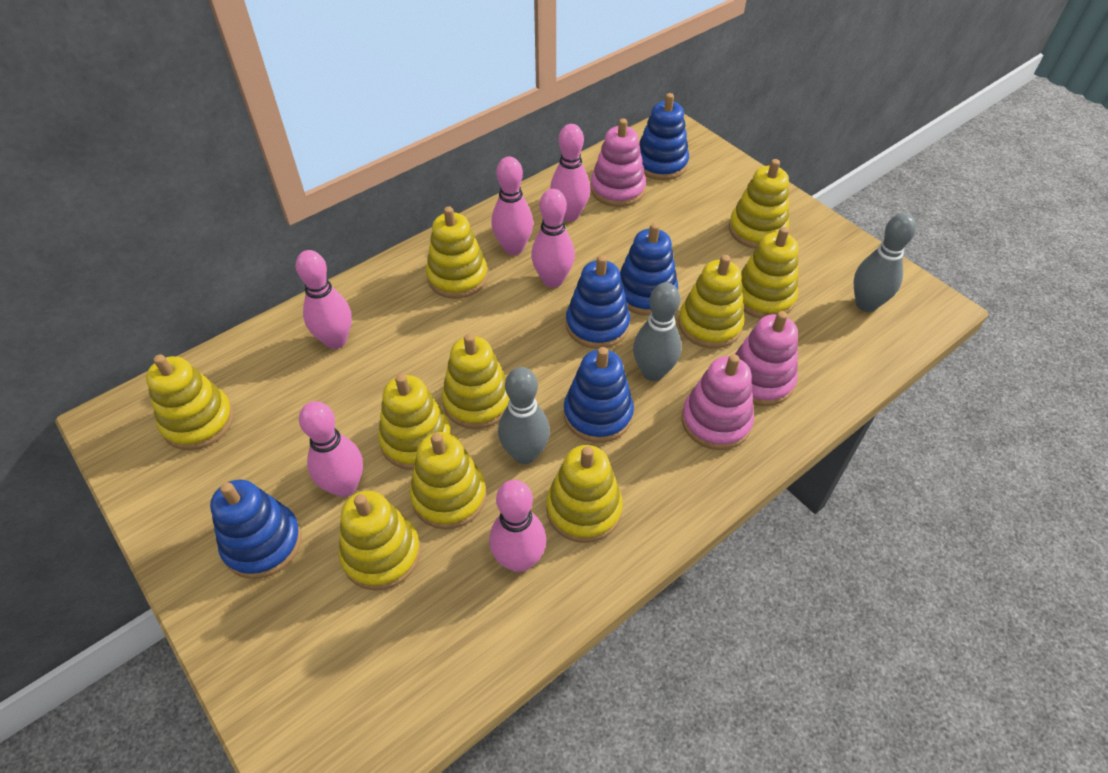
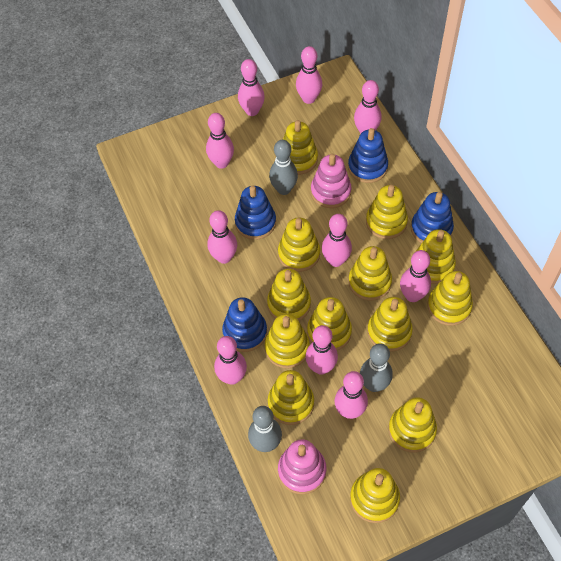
blue stacking toy: [210,480,302,579] [564,347,634,443] [566,255,630,349] [620,223,678,316] [639,93,689,180] = 5 -> [222,297,267,352] [235,185,276,240] [348,128,388,183] [411,192,454,243] = 4
pink bowling pin: [296,250,352,349] [299,401,363,497] [489,480,546,572] [491,157,533,255] [531,189,575,288] [550,124,590,222] = 6 -> [206,113,234,169] [208,210,237,264] [214,336,247,385] [238,59,265,116] [296,46,322,104] [305,325,338,375] [322,214,352,267] [334,371,368,419] [354,80,382,134] [400,250,431,302] = 10
pink stacking toy: [591,118,646,207] [682,354,754,450] [735,311,798,406] = 3 -> [278,439,326,494] [311,154,351,208] = 2
yellow stacking toy: [146,354,234,450] [339,491,421,590] [378,374,452,470] [410,432,486,529] [426,206,488,299] [442,334,509,429] [546,445,623,543] [678,255,745,349] [729,159,789,249] [741,227,798,319] = 10 -> [265,314,310,368] [267,269,311,321] [268,370,314,425] [278,217,320,272] [283,120,318,175] [307,297,352,350] [348,246,392,301] [350,468,400,523] [366,185,408,239] [367,297,413,352] [388,397,437,453] [415,229,456,284] [428,271,473,326] = 13

